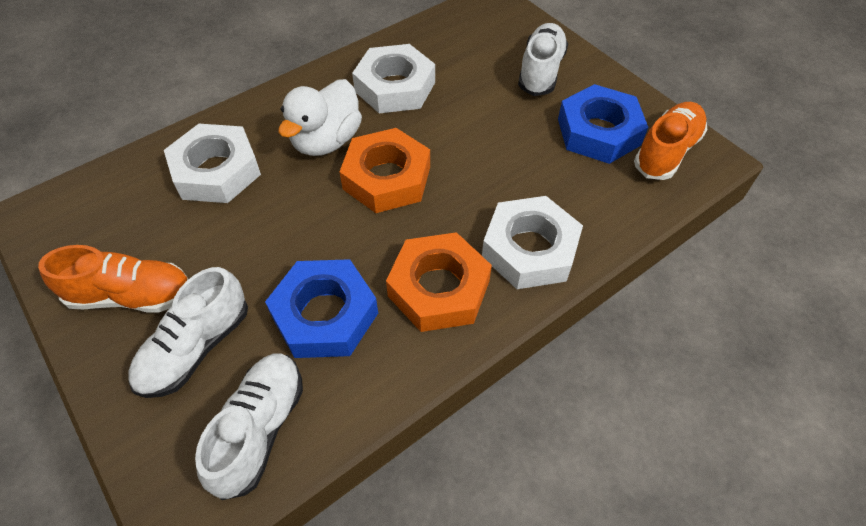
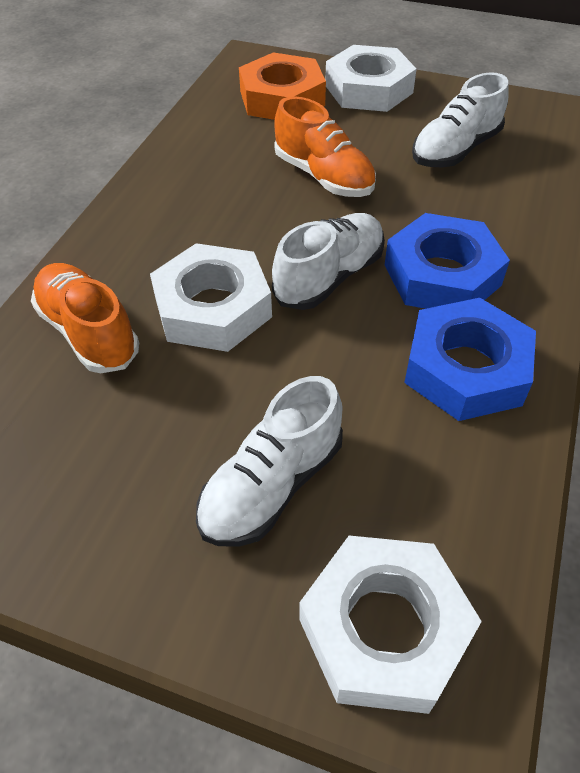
orange nut: [340,128,430,213] [386,232,492,332] = 2 -> [239,52,326,120] = 1
white duck: [279,79,362,156] = 1 -> none = 0

